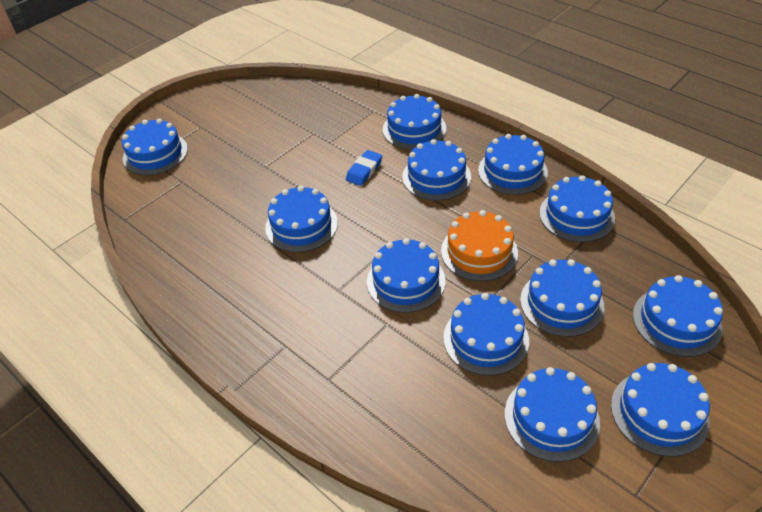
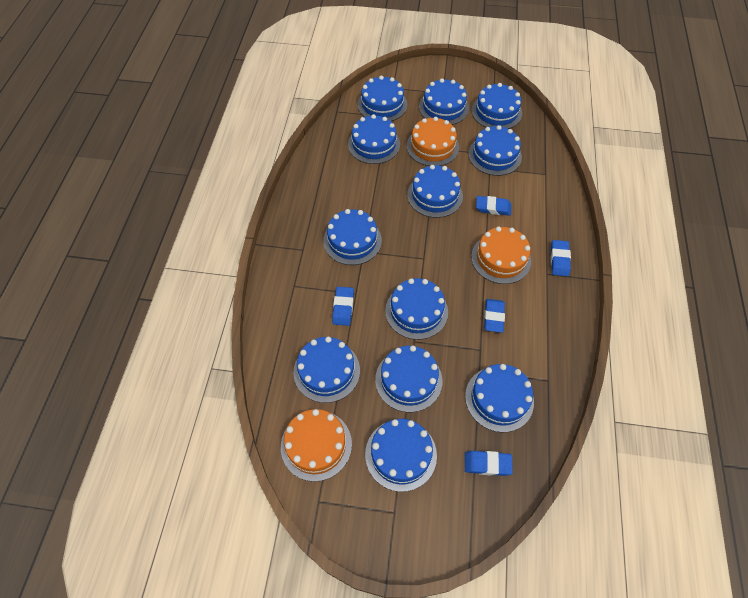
blue eraser: [346,150,382,186] = 1 -> [332,287,354,326] [465,451,513,476] [476,196,511,216] [484,299,505,333] [551,240,571,276] = 5
orange cake: [441,210,518,281] = 1 -> [281,409,352,482] [407,117,459,166] [471,226,531,284] = 3

